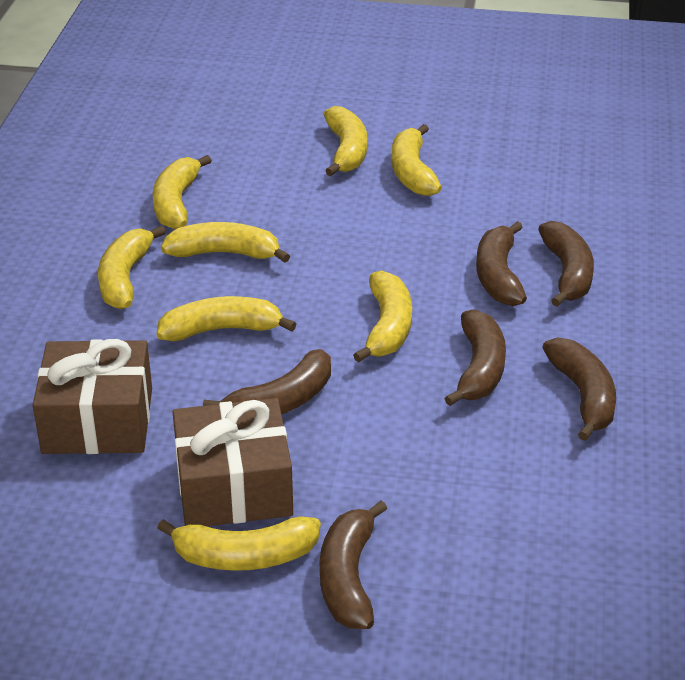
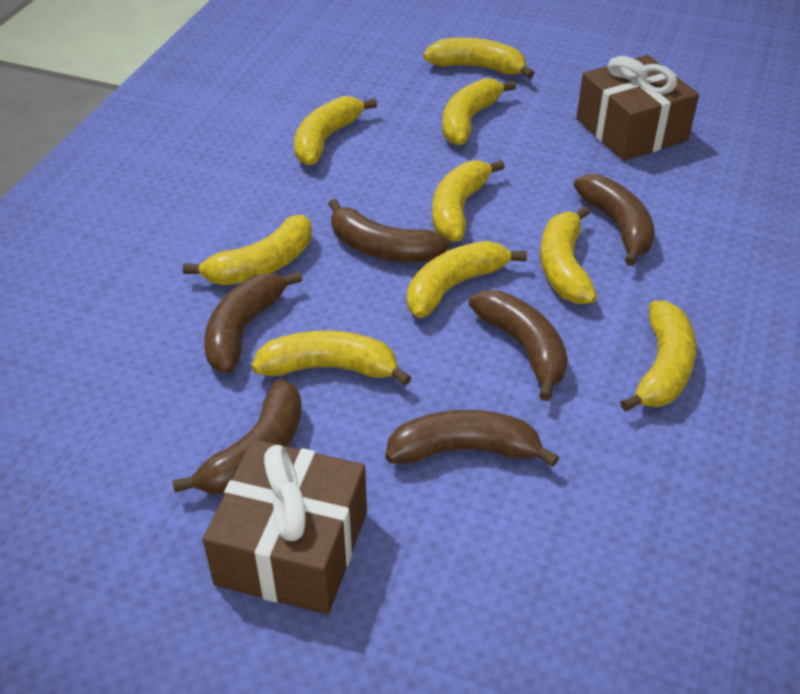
yellow banana: [98,225,166,309] [153,155,212,229] [156,296,296,341] [157,516,321,571] [161,222,290,263] [324,106,367,176] [353,271,412,362] [391,124,442,196] = 8 -> [183,215,312,285] [252,330,412,386] [294,96,377,165] [407,241,527,318] [423,38,535,79] [432,160,505,242] [442,78,516,145] [540,206,597,304] [620,301,696,412] = 9

